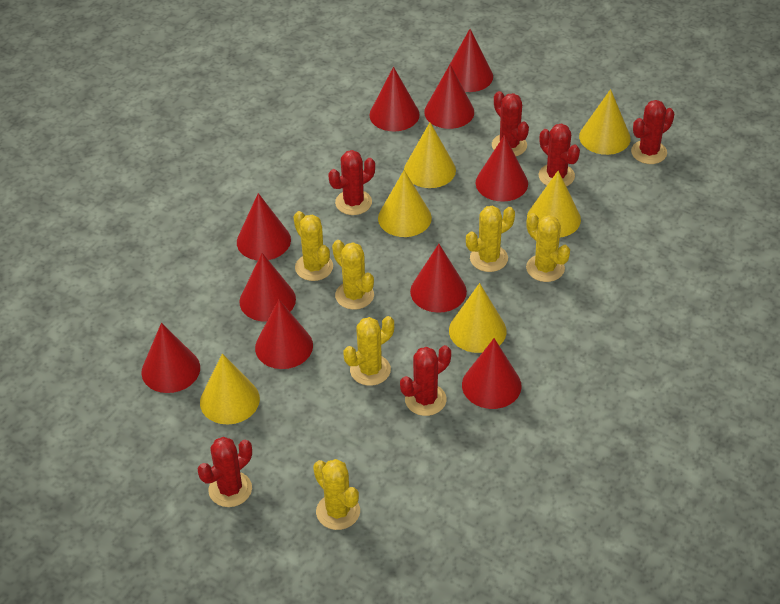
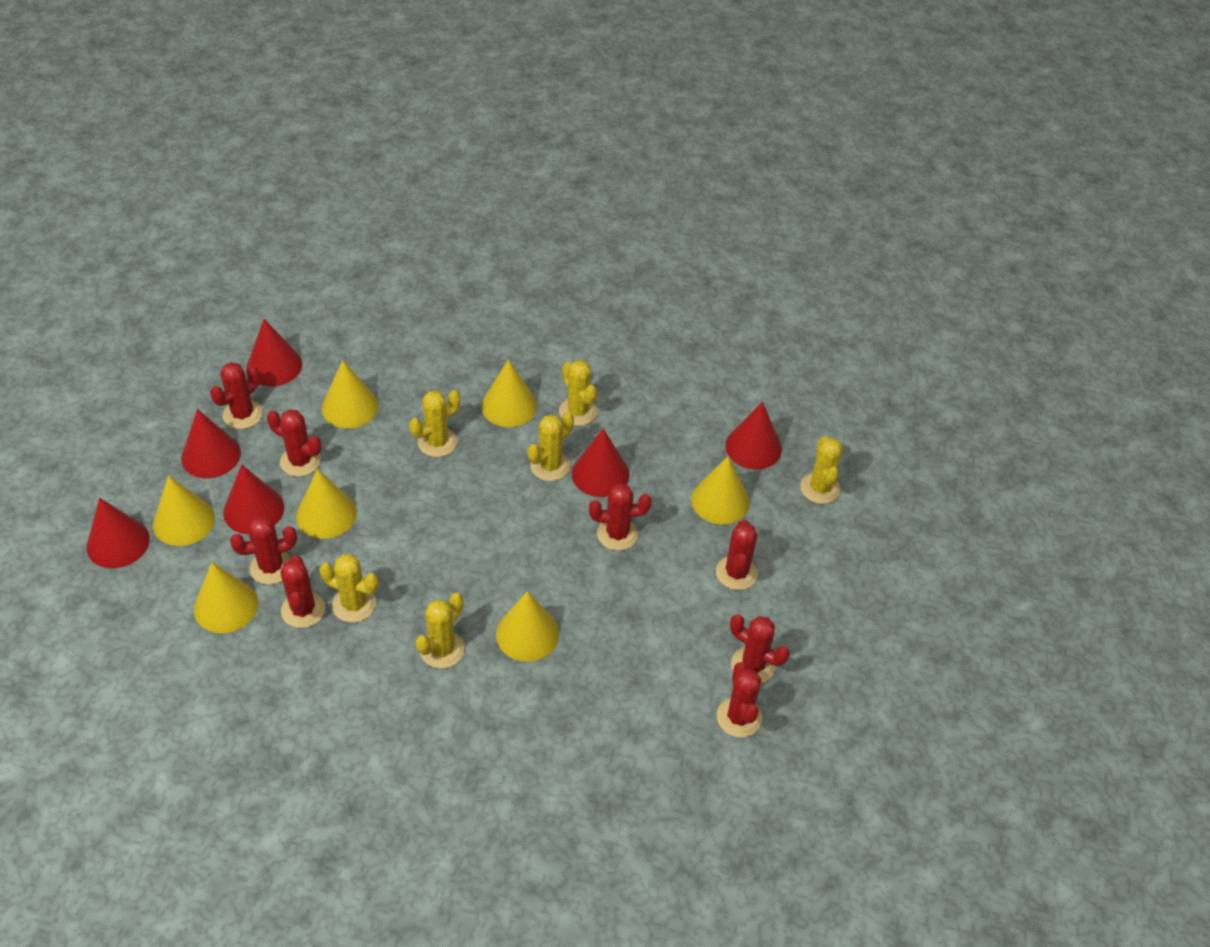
red cactus: [198,437,252,507] [328,150,375,215] [400,345,451,416] [492,91,529,156] [539,123,580,187] [631,100,674,164] = 6 -> [210,362,263,429] [230,516,297,585] [267,409,321,477] [280,555,325,628] [589,483,652,551] [716,520,758,590] [717,662,762,737] [730,614,790,683] = 8
red cone: [141,323,200,393] [237,193,291,260] [239,253,296,322] [255,299,313,369] [369,67,420,131] [410,244,467,313] [424,64,474,129] [450,29,493,92] [462,338,522,409] [476,135,528,202] = 10 -> [86,498,150,568] [181,409,241,478] [223,464,284,534] [246,319,302,387] [572,428,629,497] [725,402,782,470] = 6
yellow cone: [200,353,260,424] [378,170,432,237] [404,122,456,188] [449,283,507,353] [527,171,581,237] [579,89,631,155] = 6 -> [153,476,215,546] [194,563,258,633] [296,469,357,539] [322,360,378,428] [481,359,537,427] [496,591,559,662] [691,456,750,525] = 7

